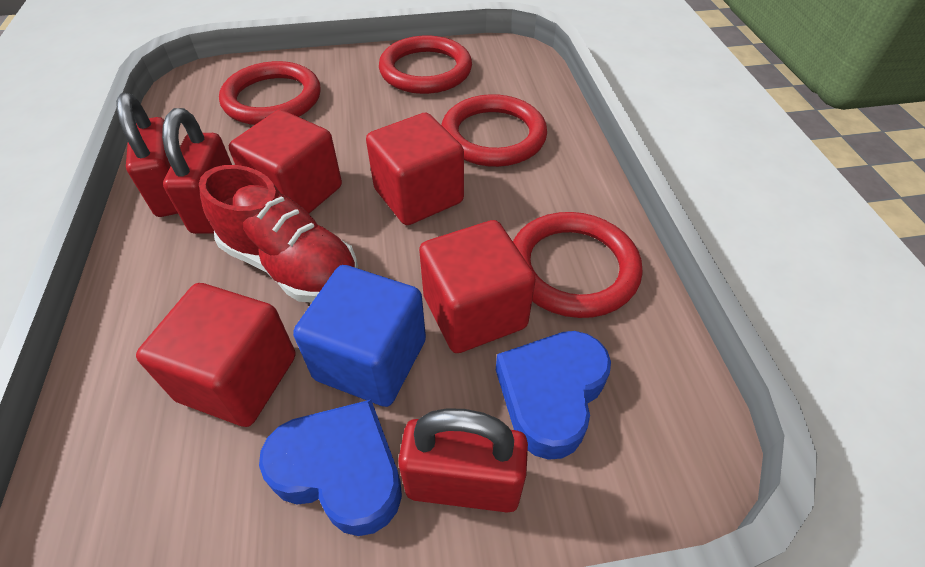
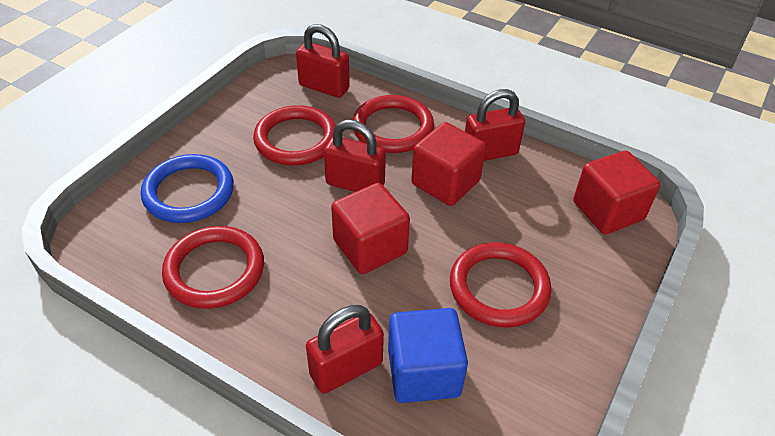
blue heart: [259,400,402,536] [496,331,611,460] = 2 -> none = 0
blue ring: none = 0 -> [141,154,234,223] = 1
red cube: [136,283,295,427] [229,110,342,214] [366,113,464,225] [419,220,536,353] = 4 -> [331,183,410,274] [411,122,486,206] [573,150,660,234] = 3
red padlock: [116,93,178,217] [162,108,232,234] [398,408,528,513] = 3 -> [296,24,350,98] [306,305,384,394] [324,120,386,192] [465,89,525,161] = 4
red shoe: [199,165,358,303] = 1 -> none = 0

